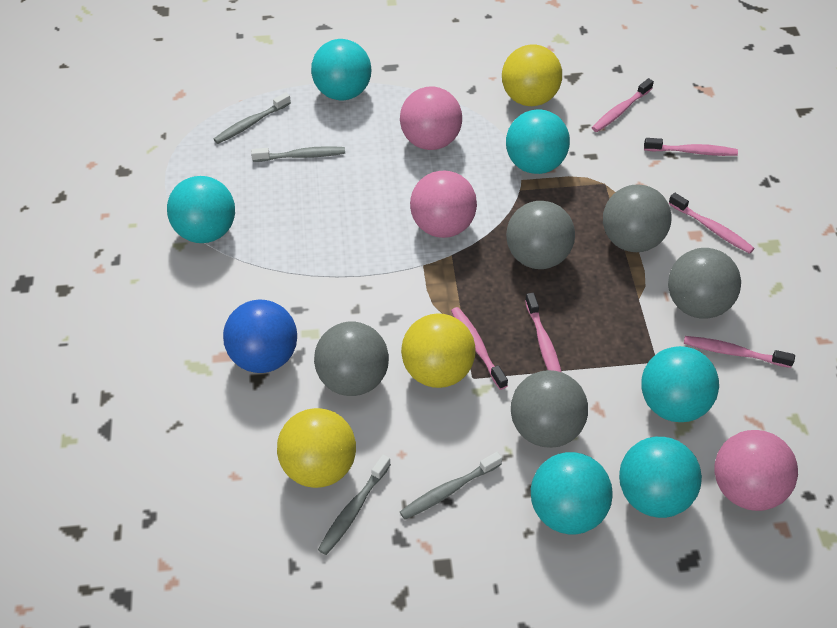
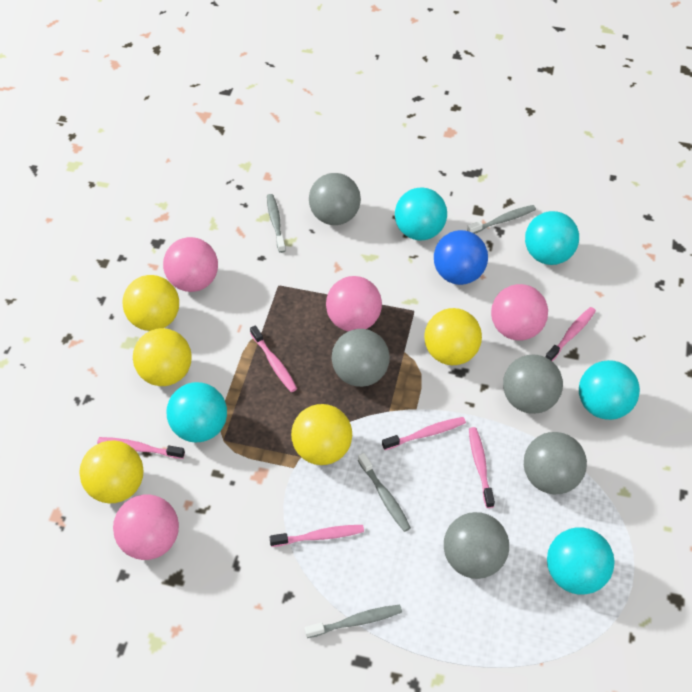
pink ball: [400,86,462,150] [410,171,477,238] [714,430,798,511] = 3 -> [113,494,179,560] [163,237,218,292] [326,276,382,331] [491,284,548,341] = 4
turquoise ball: [167,176,235,243] [311,39,371,100] [506,109,570,174] [531,452,613,534] [619,437,702,518] [641,346,719,422] = 6 -> [167,382,227,442] [395,188,447,240] [525,211,579,265] [547,527,615,595] [579,360,640,420] = 5
yellow ball: [277,408,356,488] [401,313,476,388] [502,44,562,106] = 3 -> [79,441,143,503] [122,275,179,331] [133,328,192,386] [291,404,352,465] [424,308,482,365] = 5

